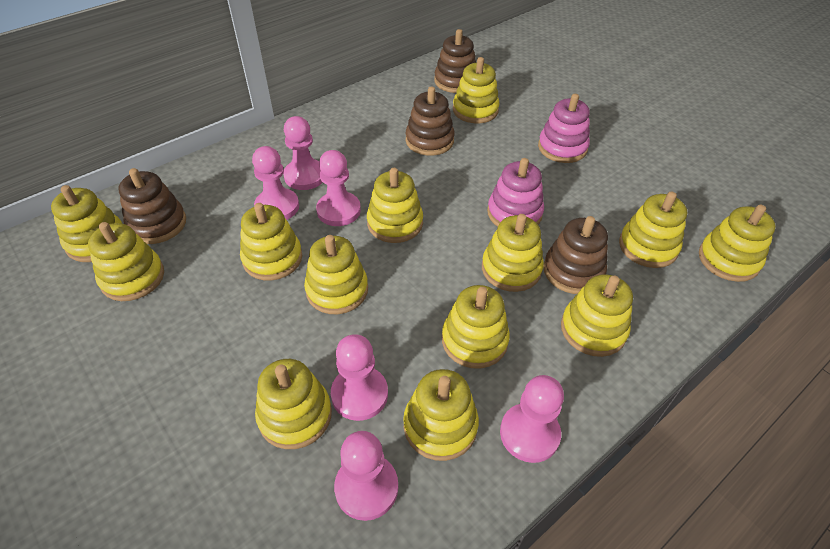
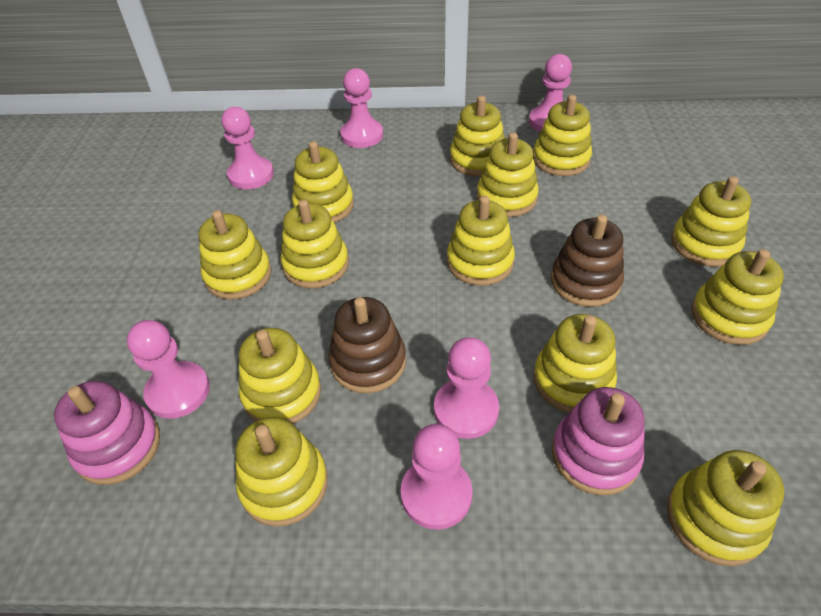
brown stacking toy: [119,168,186,244] [406,86,455,156] [434,29,476,93] [544,216,608,294] = 4 -> [328,297,406,393] [551,215,624,307] = 2

